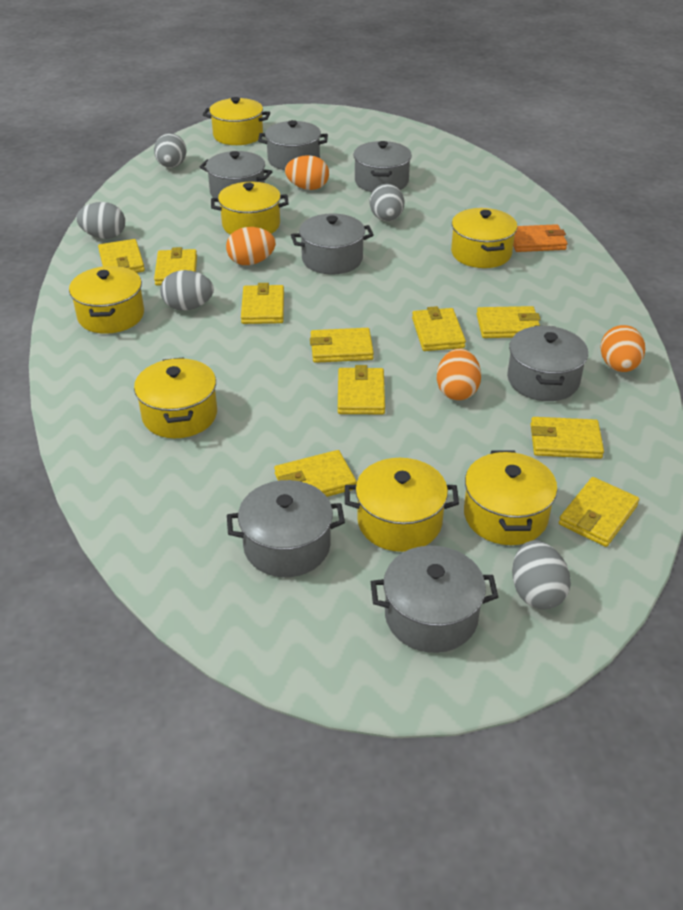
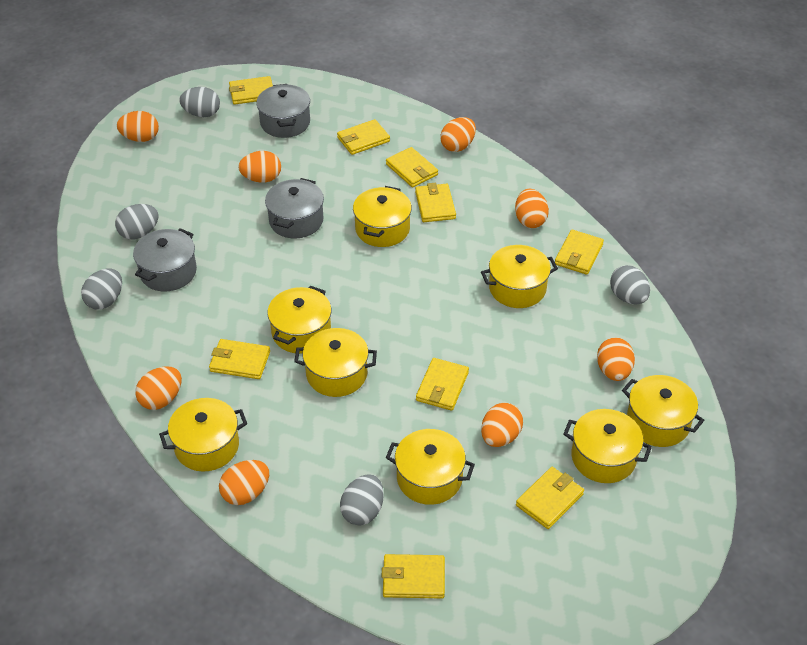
grey pot: [200,151,273,198] [227,480,345,577] [258,120,328,170] [291,213,374,275] [353,141,412,192] [371,546,498,653] [507,325,588,401] = 7 -> [133,228,197,291] [256,84,310,138] [265,178,324,239] = 3
orange egg: [226,227,276,265] [285,155,329,190] [437,349,481,400] [600,325,645,372] = 4 -> [117,111,159,142] [135,366,182,410] [219,460,269,505] [238,151,281,183] [440,117,476,152] [481,403,523,447] [515,189,549,228] [597,337,635,381] = 8
orange wallet: [513,224,568,252] = 1 -> none = 0
yellow pot: [69,266,144,334] [134,357,217,438] [203,97,270,145] [211,182,289,235] [345,458,459,552] [451,208,517,268] [464,450,557,545] = 7 -> [159,398,247,472] [267,286,332,354] [294,328,377,397] [353,186,412,247] [386,429,475,505] [481,245,558,308] [563,409,652,483] [622,375,704,447] = 8
yellow wallet: [98,239,145,273] [154,247,197,286] [241,283,284,324] [274,450,357,497] [310,328,374,363] [338,365,385,414] [412,306,466,351] [477,306,541,338] [531,417,604,459] [559,477,639,547] = 10 -> [209,339,270,379] [229,76,273,105] [337,119,390,155] [382,554,445,599] [386,147,438,187] [415,183,456,222] [416,358,469,411] [516,467,584,529] [555,229,604,275] = 9

